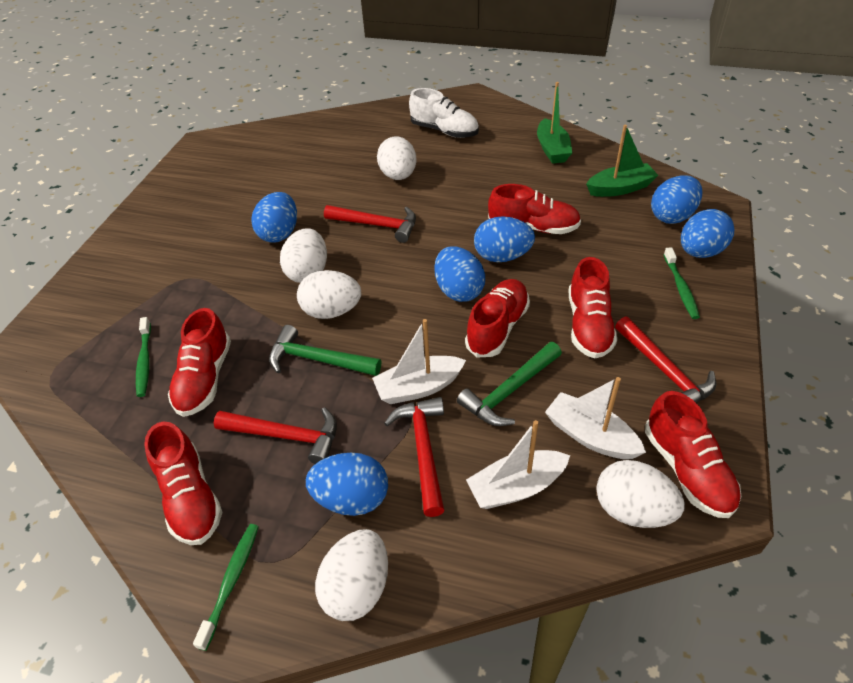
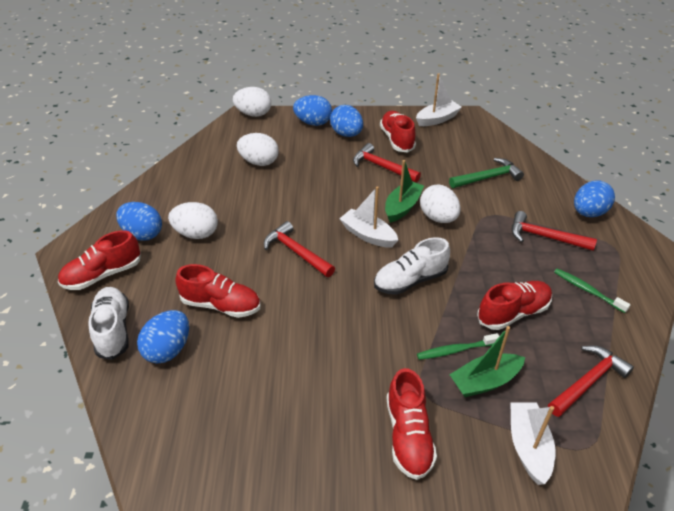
blue egg: [251,192,297,242] [306,452,388,516] [434,246,485,302] [474,216,535,262] [651,175,702,224] [681,209,734,258] = 6 -> [116,202,162,241] [137,310,189,364] [293,95,332,126] [330,105,363,137] [574,180,615,217] = 5
green hammer: [269,325,381,376] [457,342,562,426] = 2 -> [449,158,524,188] = 1
green toothbrush: [136,317,151,397] [193,524,259,651] [664,247,700,319] = 3 -> [417,333,499,360] [554,268,631,313] = 2
red shoe: [144,421,223,545] [168,308,231,417] [465,279,530,357] [488,184,581,234] [568,257,617,358] [645,391,741,518] = 6 -> [58,230,141,290] [175,264,260,318] [380,111,416,153] [387,368,437,480] [477,281,552,330] = 5
white egg: [280,228,327,283] [297,270,361,319] [315,529,388,621] [377,137,416,180] [596,460,685,528] = 5 -> [168,202,218,239] [233,87,271,117] [237,133,279,166] [420,185,461,223] = 4
white shoe: [409,88,479,138] = 1 -> [88,287,129,360] [374,237,450,295] = 2

